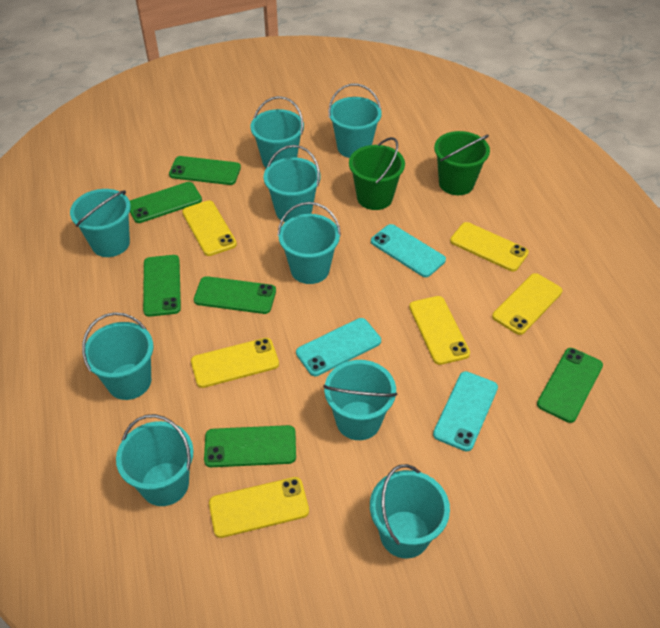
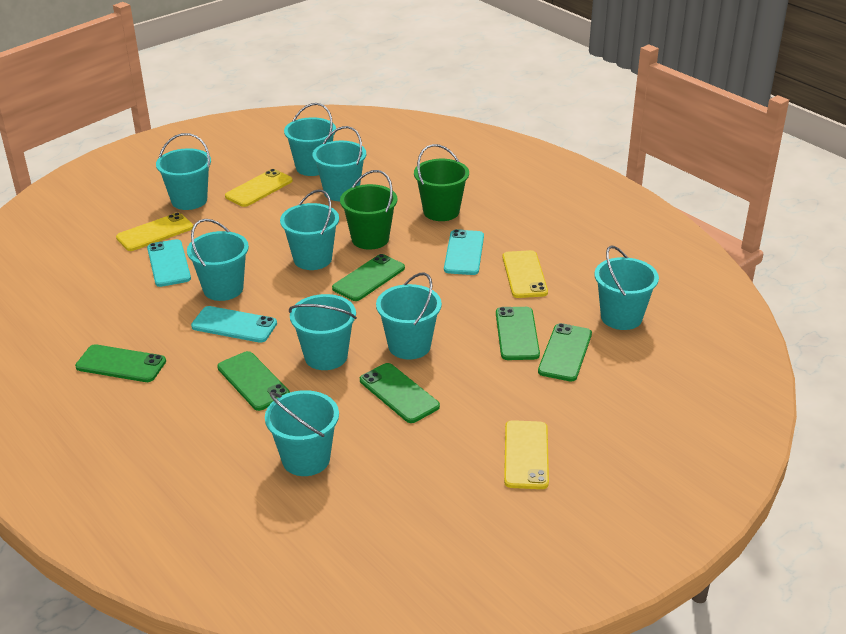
yellow phone: [182,200,237,256] [191,338,279,388] [209,477,309,538] [409,296,470,365] [450,222,529,271] [492,273,562,335] = 6 -> [116,213,193,251] [225,169,293,207] [502,250,548,298] [504,420,549,489] = 4

